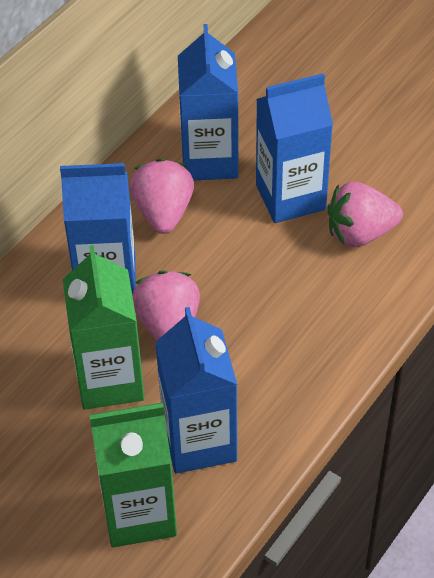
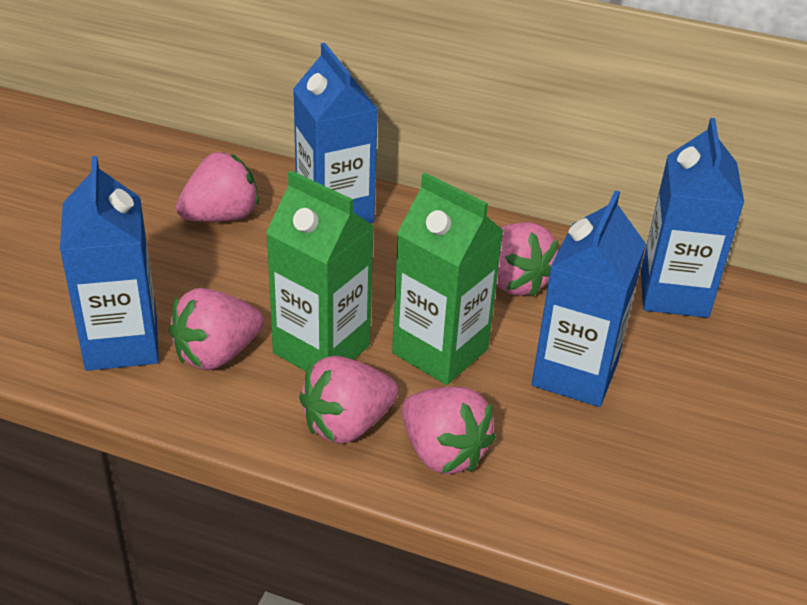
pink strawberry: [130,158,194,234] [132,271,200,340] [328,182,403,247] = 3 -> [169,288,264,370] [176,152,259,222] [299,356,398,444] [402,387,496,474] [496,222,558,297] = 5

